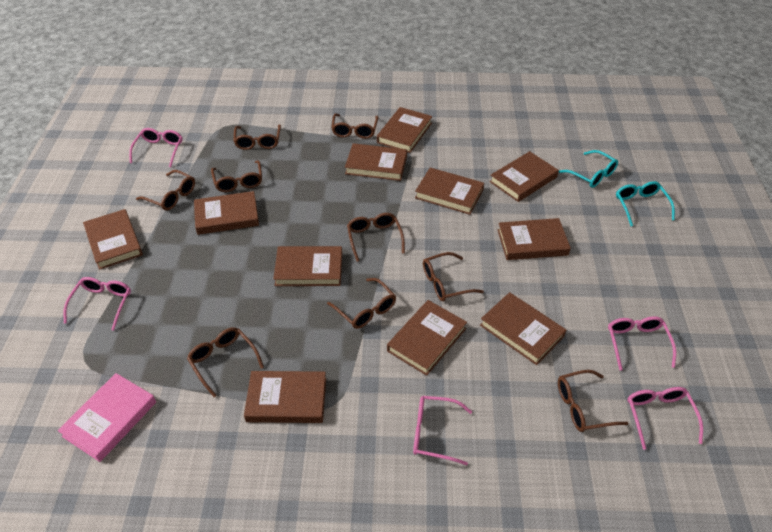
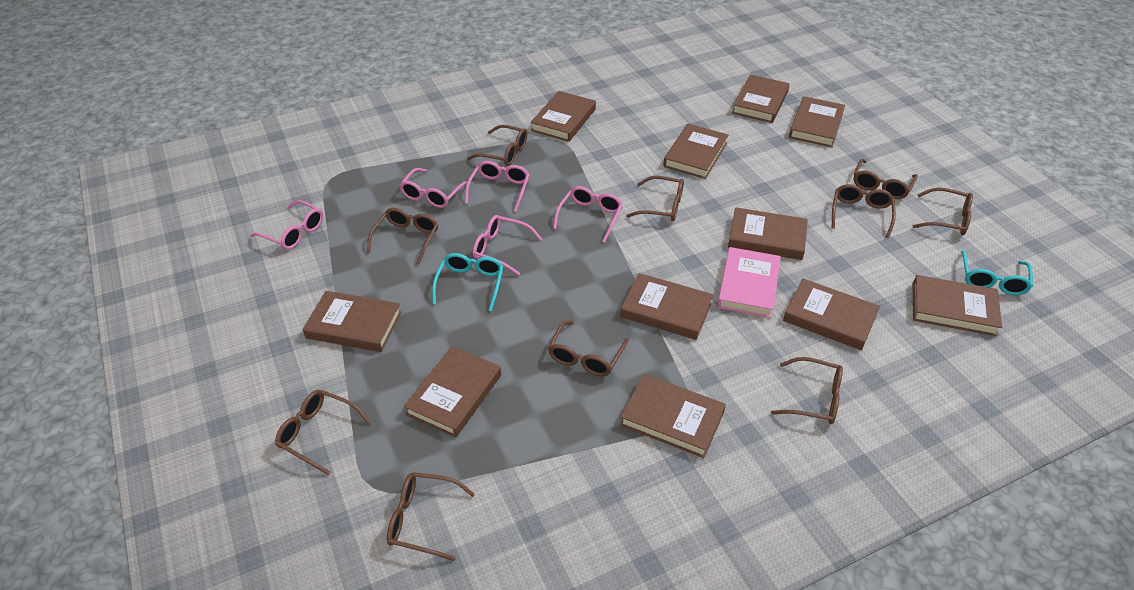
brown glasses: [136,170,195,210] [187,327,264,397] [211,160,262,192] [234,125,281,150] [327,278,396,329] [331,114,379,139] [347,213,405,262] [423,252,484,301] [558,370,629,432] = 9 -> [275,390,371,475] [367,208,438,265] [387,472,475,561] [467,125,527,166] [548,321,629,376] [626,176,684,221] [771,357,843,424] [832,184,896,238] [854,159,918,199] [913,188,973,235] = 10

